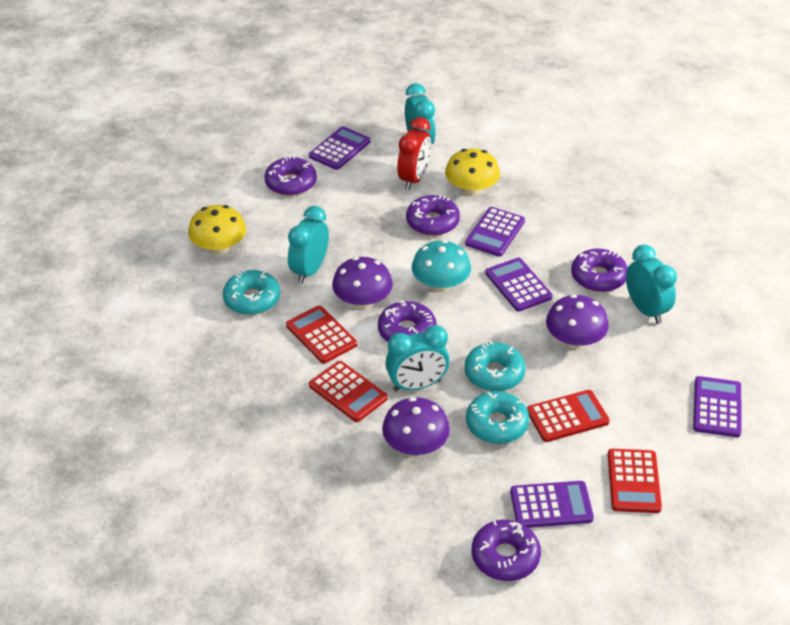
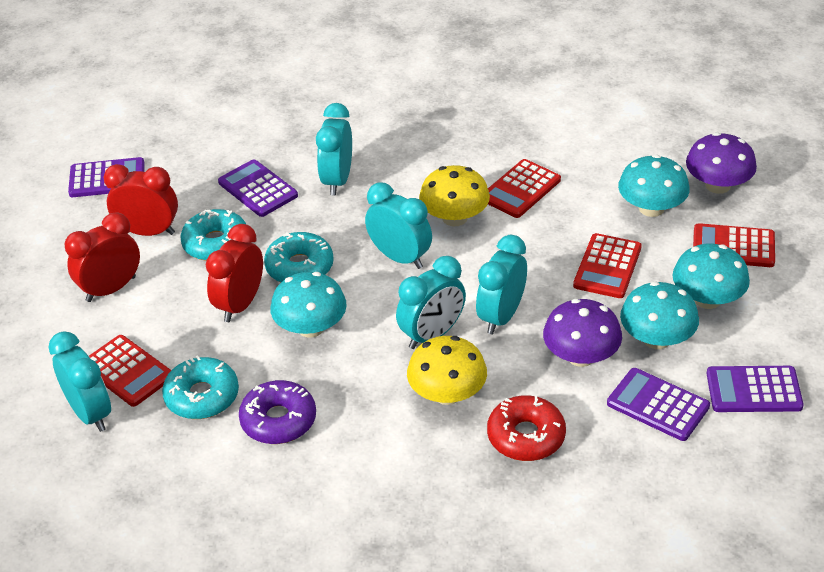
purple calculator: [309,126,371,170] [465,207,525,257] [485,258,552,311] [510,481,594,528] [693,376,742,437] = 5 -> [68,157,145,197] [218,159,298,217] [607,368,710,441] [706,366,804,412] = 4
purple donut: [264,155,317,196] [378,300,437,342] [406,195,460,236] [472,520,541,581] [571,249,628,292] = 5 -> [239,380,316,444] = 1
purple mushroom: [332,257,393,309] [382,397,450,455] [546,294,609,349] = 3 -> [543,299,622,367] [686,132,757,194] = 2
red clock: [397,117,431,190] = 1 -> [65,212,140,302] [104,164,178,236] [206,224,263,322] = 3
red donut: none = 0 -> [487,395,566,461] = 1
turquoise clock: [288,206,329,284] [385,325,450,391] [405,83,436,145] [626,244,677,324] = 4 -> [49,331,111,432] [316,103,352,196] [365,182,432,269] [396,256,466,349] [476,235,527,334] = 5
turquoise mushroom: [412,240,471,292] = 1 -> [270,272,347,338] [618,155,690,217] [620,281,699,349] [673,244,750,309] = 4

